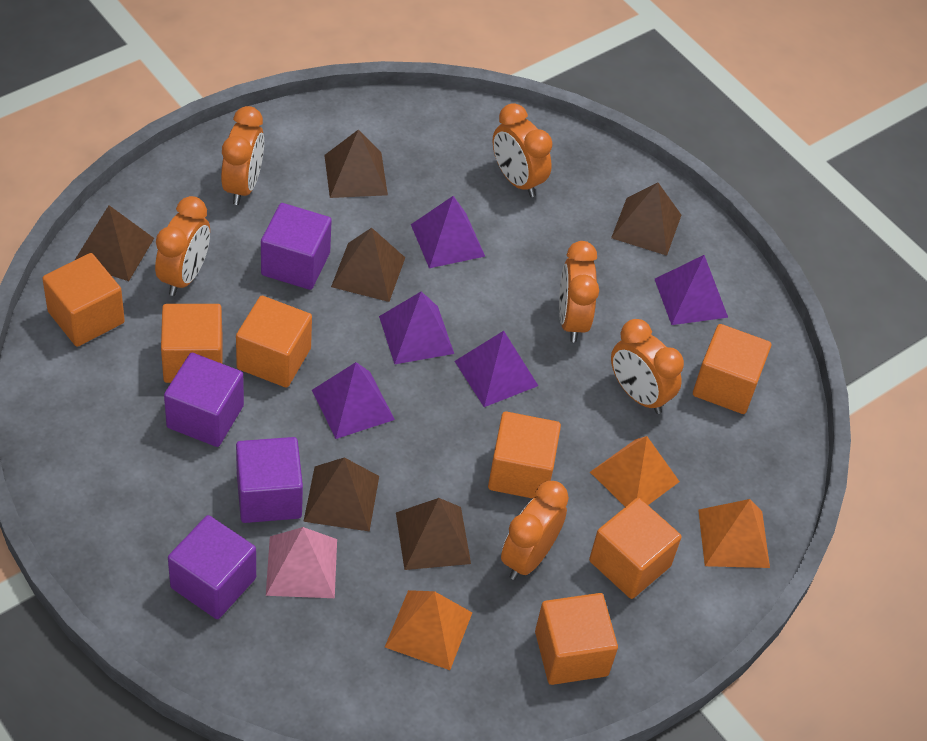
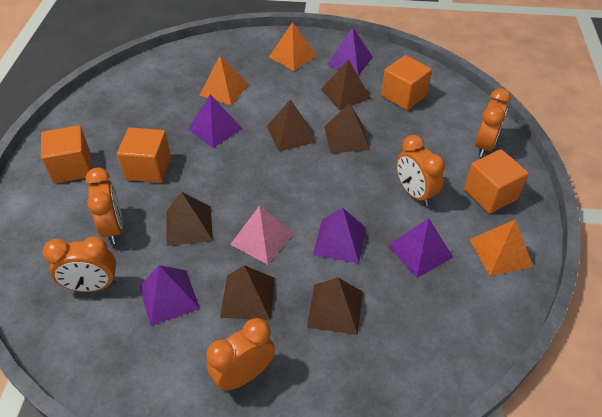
orange clock: [155,196,210,296] [221,106,264,205] [492,103,552,197] [501,481,569,580] [559,241,599,342] [611,319,684,414] = 6 -> [43,236,117,292] [86,167,123,244] [206,318,275,391] [396,135,445,206] [475,88,511,157] = 5
orange cube: [42,253,125,347] [161,304,223,383] [236,296,312,388] [488,411,561,499] [535,593,618,685] [589,498,681,599] [693,324,771,414] = 7 -> [41,125,91,184] [117,127,171,183] [381,55,432,110] [464,149,529,214] = 4
purple cube: [164,353,244,447] [168,515,256,619] [236,437,303,523] [261,203,332,290] = 4 -> none = 0

